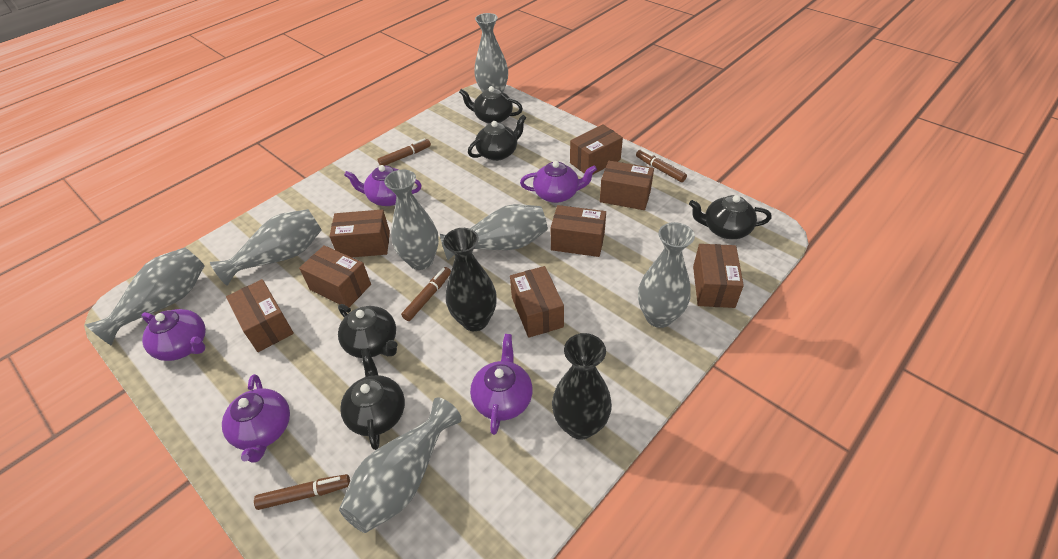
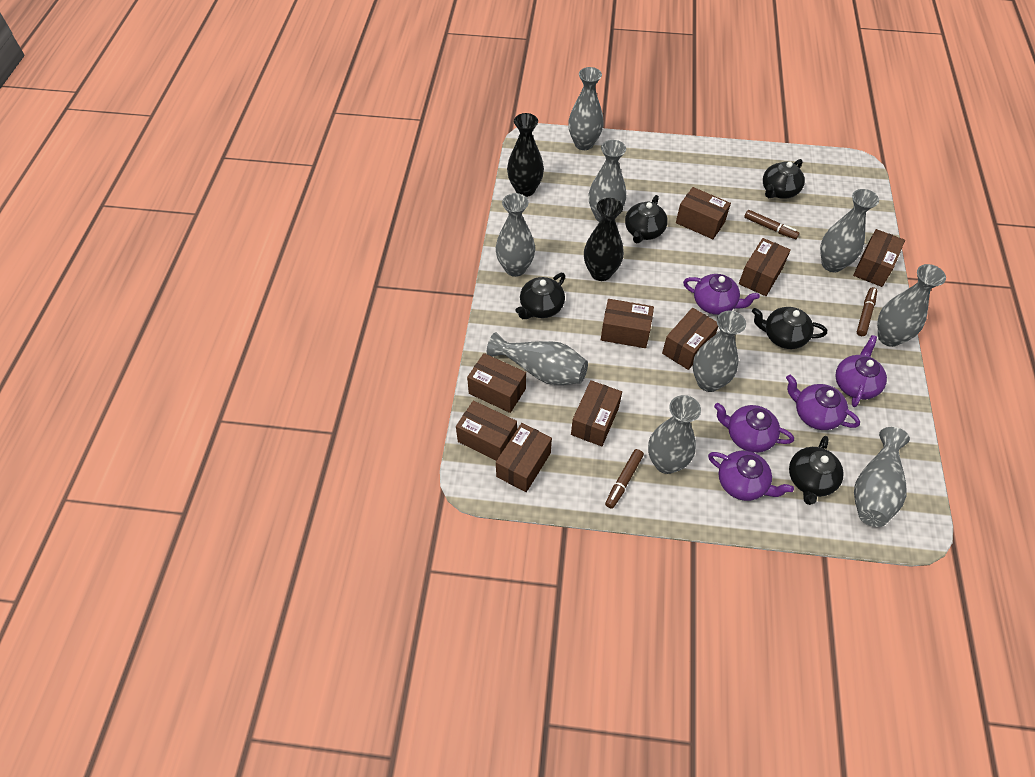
brown box: [226,279,294,352] [299,245,371,307] [329,209,390,257] [510,266,564,338] [551,205,606,257] [570,124,623,175] [600,160,654,210] [693,244,744,308] = 8 -> [456,401,517,461] [467,353,526,413] [496,423,552,492] [571,380,622,446] [601,299,654,348] [662,307,718,370] [676,187,731,239] [739,238,791,296] [853,229,905,287] = 9
brown marker: [254,474,350,510] [378,138,431,166] [401,267,451,321] [636,149,687,182] = 4 -> [605,449,644,509] [744,210,800,239] [857,287,877,336] = 3
grey vase: [85,247,205,345] [210,209,322,286] [339,397,462,533] [384,170,439,270] [440,204,548,260] [474,13,508,93] [638,222,695,328] = 7 -> [487,332,588,385] [496,193,535,277] [568,67,604,150] [589,140,626,222] [648,395,701,474] [693,311,746,392] [820,189,879,272] [854,427,910,527] [877,264,946,347] = 9

